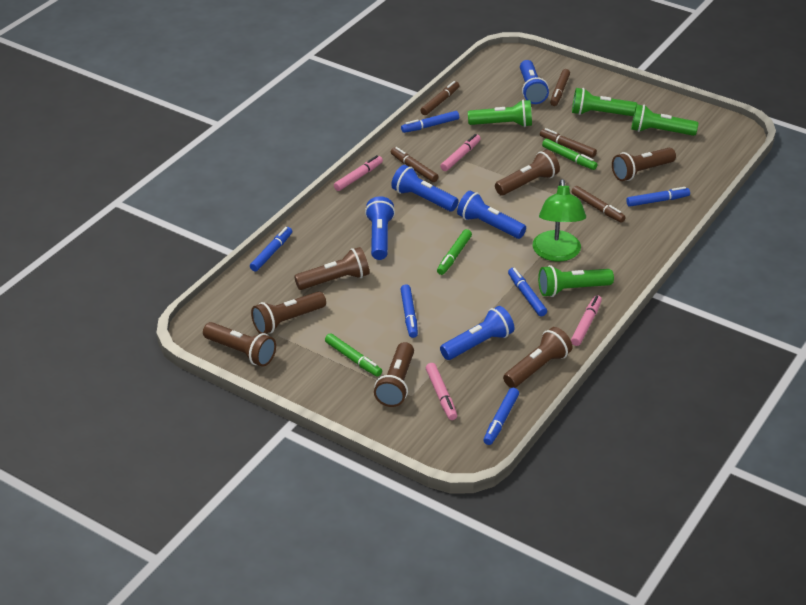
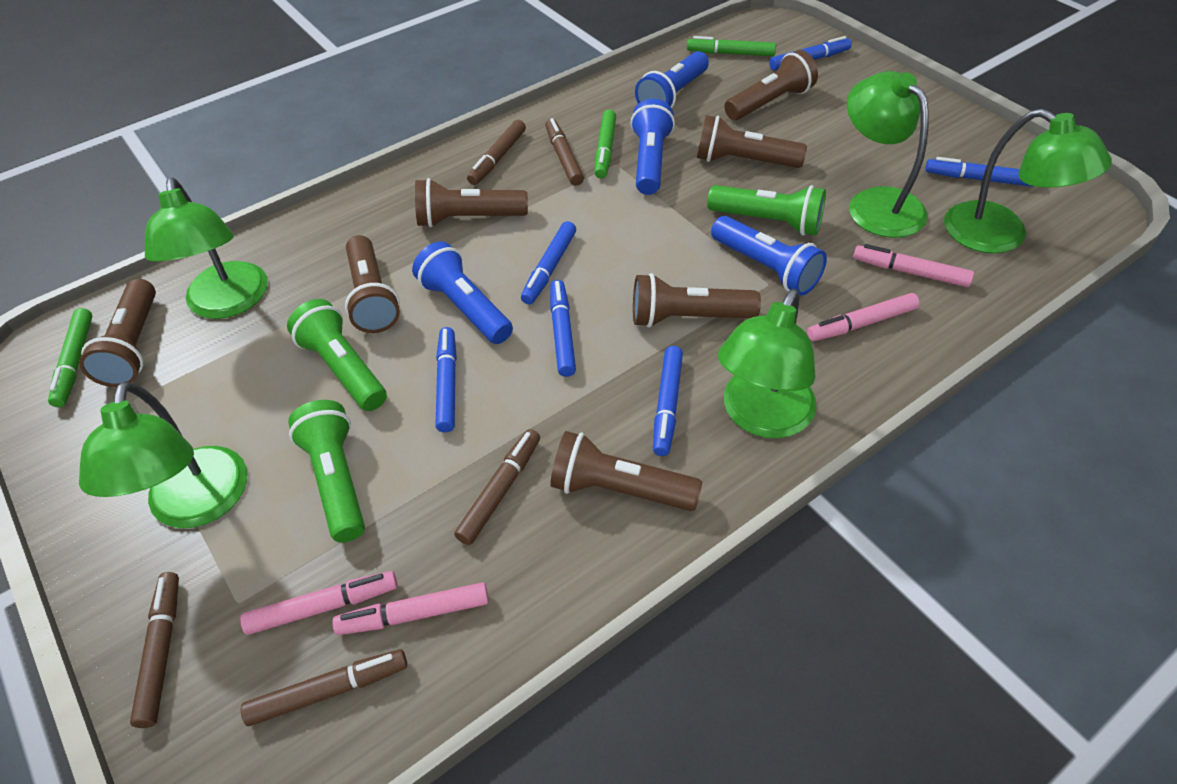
blue flashlight: [365,196,395,260] [391,165,458,211] [440,306,514,360] [457,190,526,239] [520,60,549,104] = 5 -> [412,242,513,344] [630,99,675,195] [635,51,709,108] [711,216,827,296] = 4
green flashlight: [468,100,532,127] [538,265,614,297] [572,88,637,116] [631,104,698,136] = 4 -> [287,299,387,411] [288,400,365,543] [707,185,826,236] = 3
green lamp: [532,179,586,262] = 1 -> [79,381,247,528] [145,178,268,319] [718,289,816,438] [847,71,929,238] [944,109,1112,253] = 5

